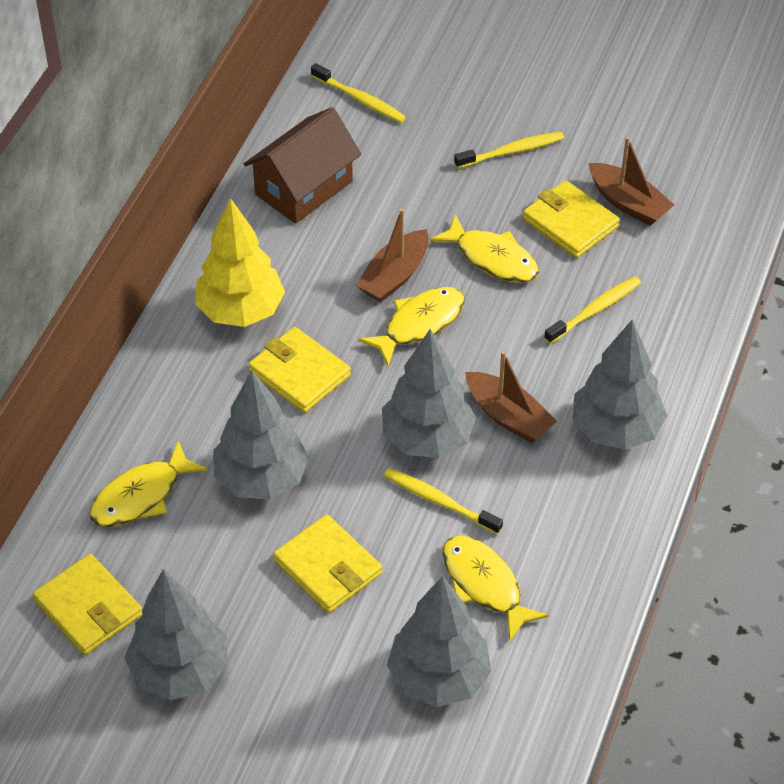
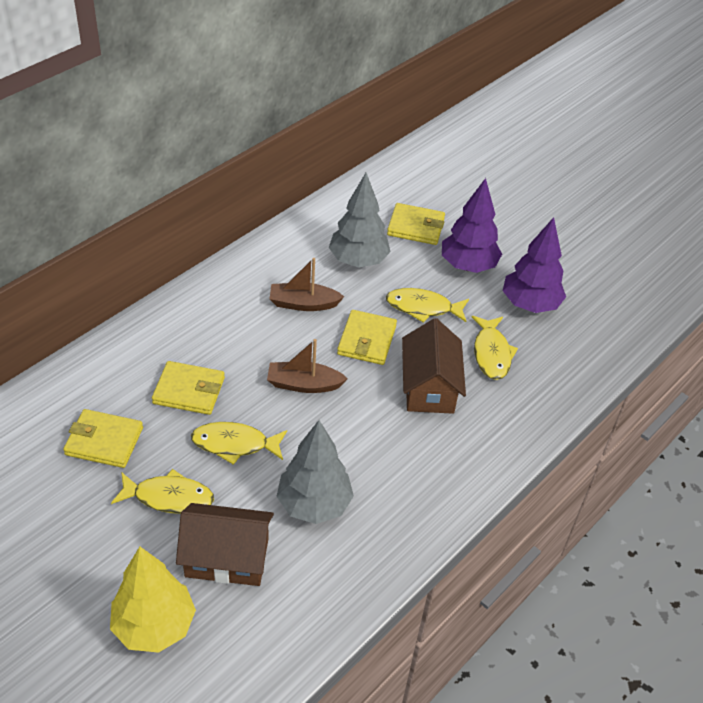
brown boat: [356,208,429,302] [465,351,557,443] [589,136,674,226] = 3 -> [267,339,348,393] [270,258,344,311] = 2
brown house: [244,107,361,224] = 1 -> [176,503,274,586] [402,318,466,414] = 2
grey tree: [125,569,228,700] [213,370,309,500] [382,329,476,458] [387,576,491,707] [572,319,667,450] = 5 -> [276,420,354,524] [329,173,391,268] = 2
purple tree: none = 0 -> [442,178,502,273] [503,217,566,313] = 2
yellow toothbrush: [311,63,406,123] [384,468,503,535] [454,132,564,169] [544,277,641,344] = 4 -> none = 0

